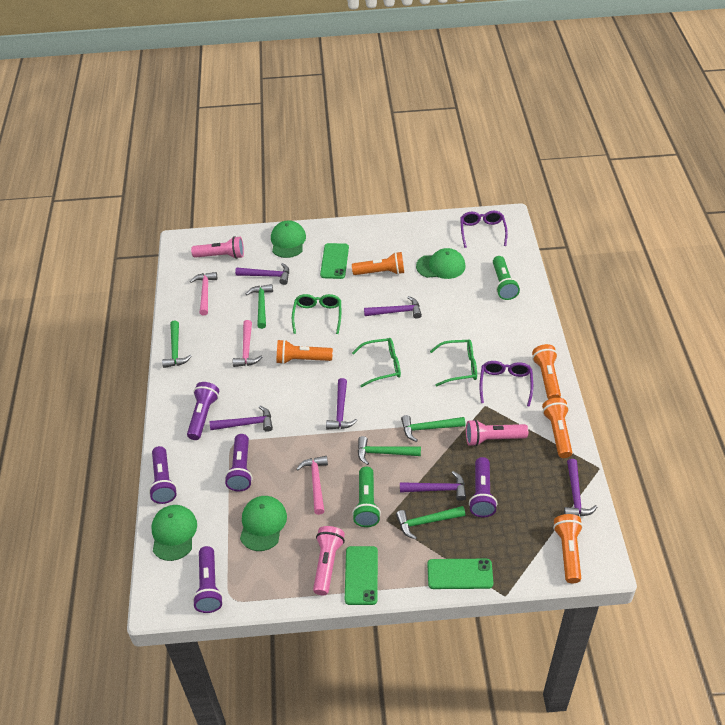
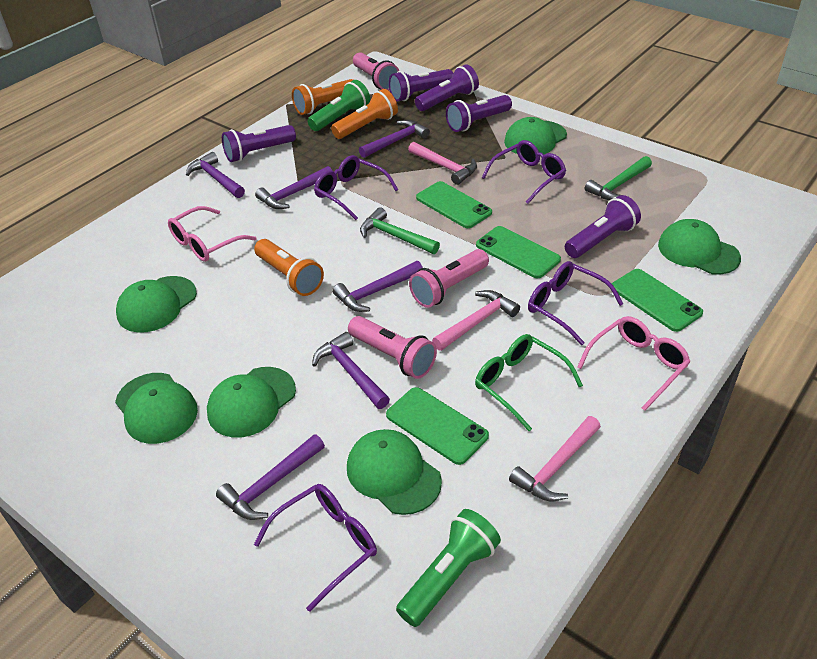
green cap: [151,505,197,561] [240,496,287,551] [271,220,306,258] [416,248,465,279] = 4 -> [115,373,198,444] [116,276,197,333] [207,367,296,438] [347,429,442,515] [504,117,567,154] [658,219,741,275] = 6
green glasses: [292,294,341,334] [352,338,401,387] [430,339,477,386] = 3 -> [475,334,583,431] = 1
green hammer: [162,321,192,368] [246,284,273,329] [358,436,421,465] [396,506,465,539] [401,415,465,442] = 5 -> [360,207,440,254] [585,156,652,201] = 2
green phone: [320,243,349,279] [345,546,378,605] [427,559,493,589] = 3 -> [386,387,489,465] [416,181,492,228] [476,226,561,278] [612,269,703,332] = 4
orange flashlight: [277,339,333,364] [352,252,404,275] [532,344,561,399] [542,398,572,458] [553,514,583,583] = 5 -> [254,239,324,296] [292,79,353,115] [331,89,398,139] = 3
pink glasses: none = 0 -> [168,206,257,262] [577,316,690,411] = 2
purple glasses: [460,211,508,248] [480,361,533,407] = 2 -> [254,484,377,612] [314,155,398,220] [482,140,566,204] [528,261,623,345] = 4

